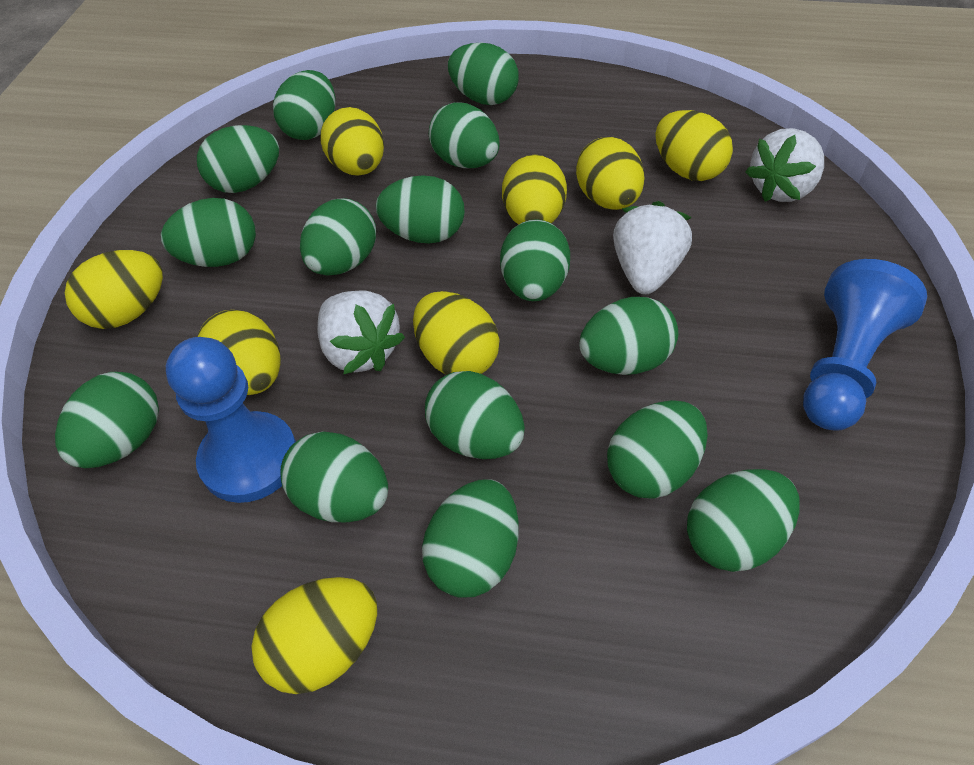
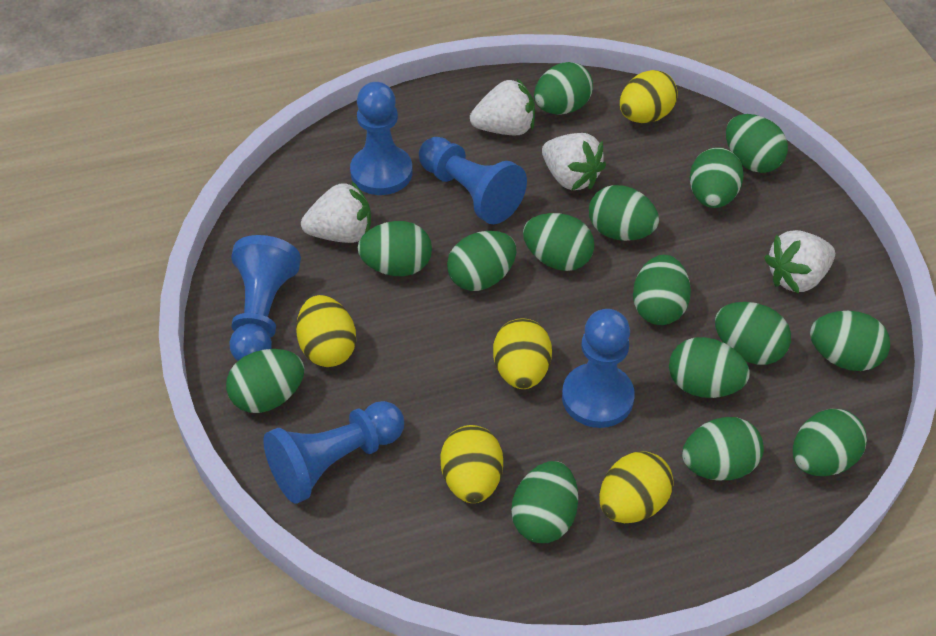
blue pawn: [166,337,296,503] [803,259,927,431] = 2 -> [229,235,301,361] [264,401,404,504] [350,82,413,195] [419,137,527,224] [562,309,635,428] = 5
white strawberry: [317,291,405,374] [613,201,692,294] [745,128,824,202] = 3 -> [301,181,371,243] [470,79,535,135] [542,133,606,190] [764,230,835,293] = 4
yellow egg: [65,250,163,329] [198,310,281,395] [251,577,377,694] [320,107,384,176] [413,291,500,375] [502,155,567,225] [576,137,644,210] [655,110,733,181] = 8 -> [296,295,356,367] [440,425,503,503] [493,318,552,389] [599,451,674,523] [620,70,678,123] = 5

